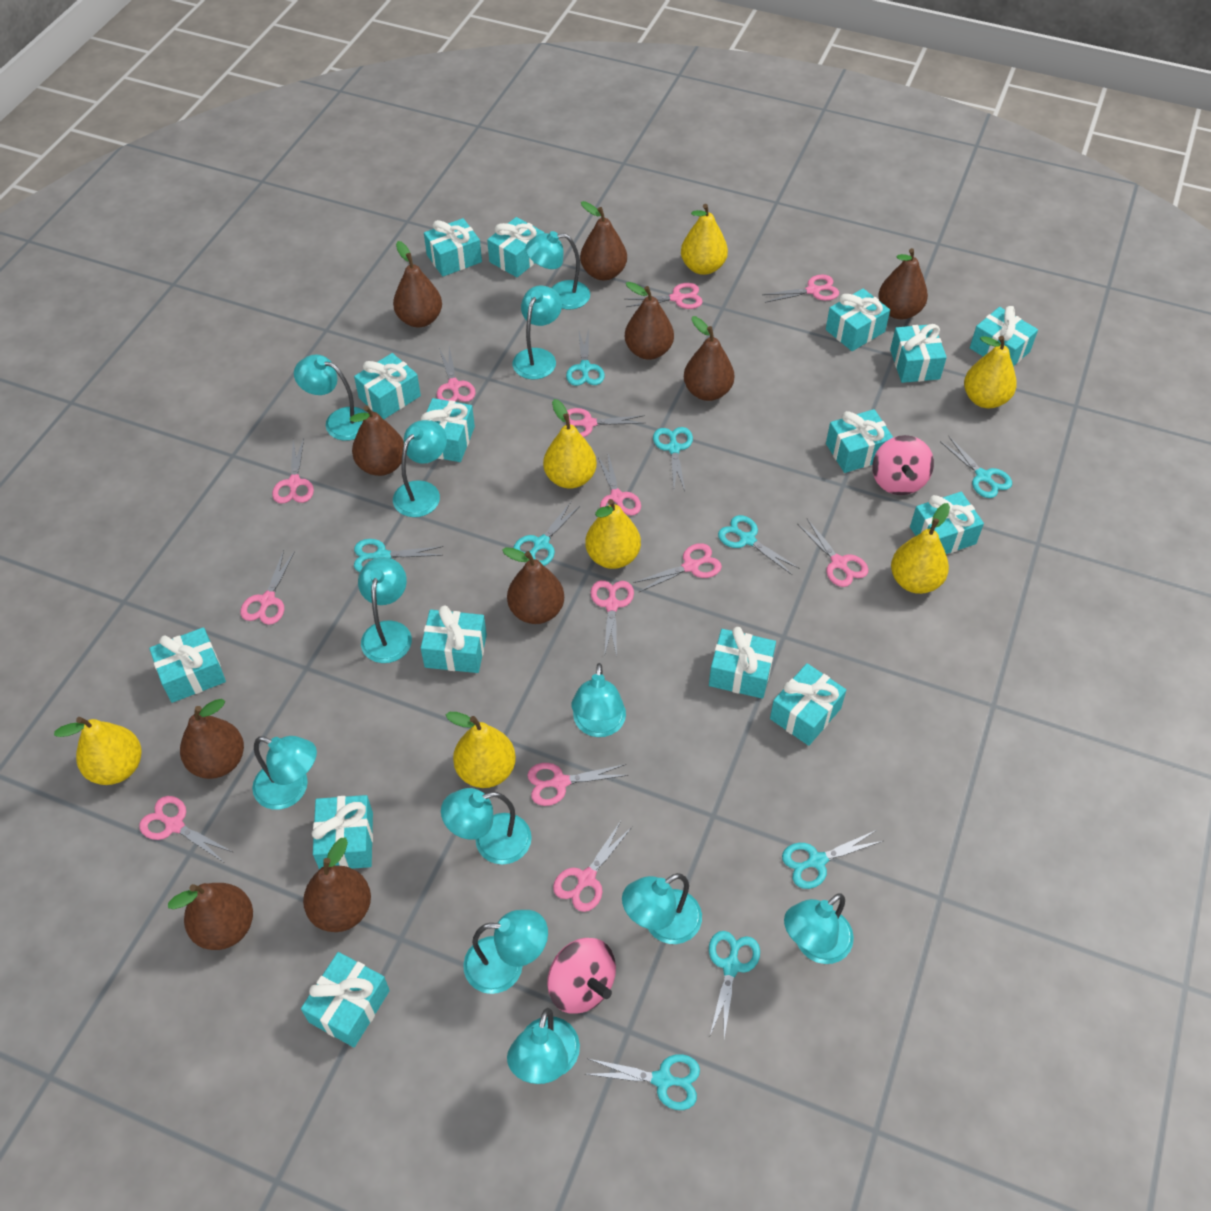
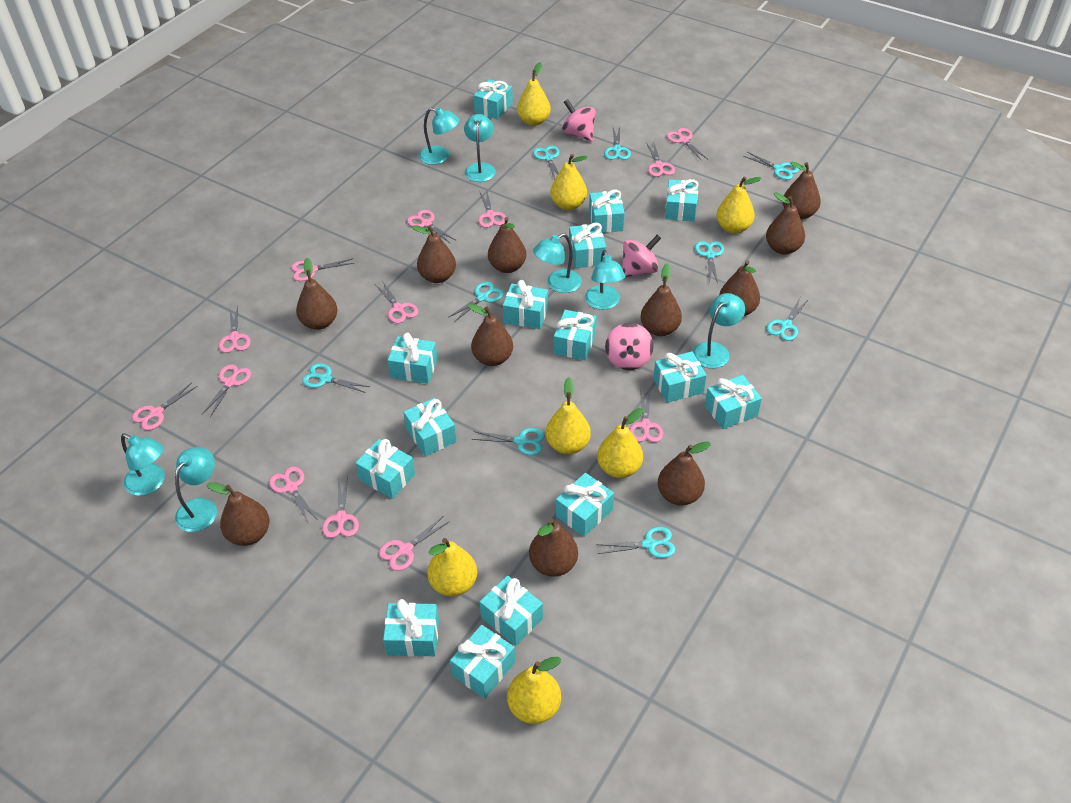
brown pear: [168,883,253,950] [180,699,244,779] [303,837,371,932] [350,405,404,476] [393,241,442,327] [503,547,564,624] [580,201,627,280] [625,282,674,360] [684,316,734,401] [878,248,928,319] = 10 -> [207,482,270,546] [296,258,337,330] [412,225,456,283] [468,304,513,366] [488,217,526,273] [529,518,578,577] [641,264,682,336] [658,442,711,506] [719,260,760,316] [766,192,805,254] [783,162,821,220] = 11
pink spinning top: [547,938,616,1014] [872,435,934,495] = 2 -> [562,99,596,141] [605,323,654,370] [622,235,661,277] = 3
turquoise lamp: [252,736,317,810] [294,355,367,441] [358,557,412,663] [393,420,447,517] [441,788,532,864] [463,910,548,994] [507,1008,580,1084] [513,285,562,379] [525,231,590,309] [571,663,626,737] [622,873,702,944] [784,893,854,964] = 12 -> [121,434,165,496] [175,447,217,532] [419,107,460,165] [464,114,496,182] [533,233,582,293] [585,250,625,310] [693,293,745,369] = 7

